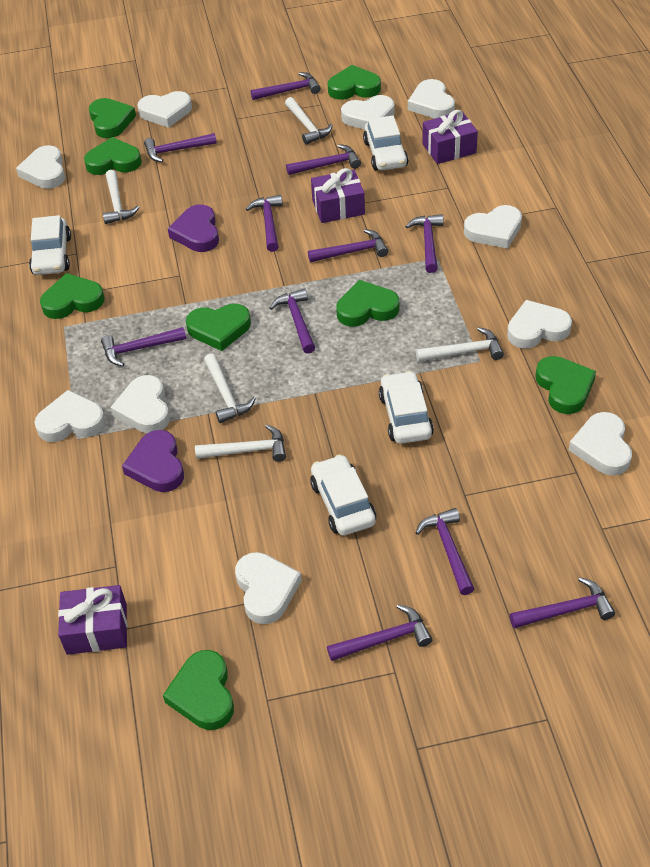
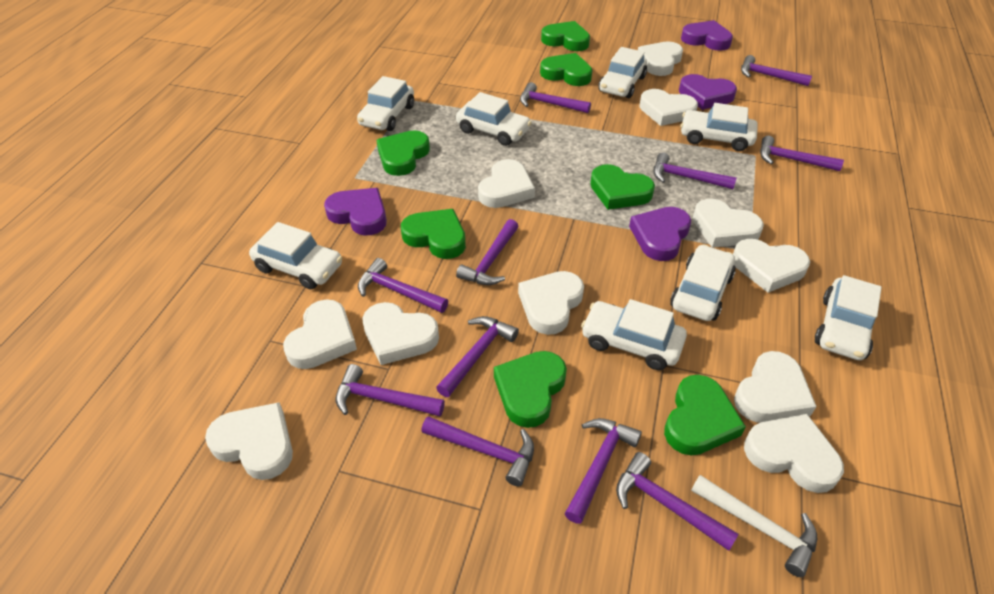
green heart: [40,273,104,319] [84,137,142,175] [89,98,136,138] [163,650,234,730] [186,304,251,351] [328,65,381,100] [336,280,399,327] [535,356,596,414] = 8 -> [376,130,430,176] [401,209,466,259] [494,351,567,428] [540,53,592,86] [541,21,590,51] [590,164,655,210] [664,375,746,455] = 7
purple gift: [58,585,127,655] [311,168,365,223] [422,110,478,164] = 3 -> none = 0
purple heart: [122,430,184,492] [168,204,219,252] = 2 -> [324,188,387,235] [629,207,691,261] [679,74,737,110] [681,20,733,51] = 4
white car: [29,215,71,275] [310,454,376,536] [363,116,408,170] [379,371,434,444] = 4 -> [249,222,342,289] [357,76,414,131] [456,92,532,146] [581,299,687,370] [599,47,647,98] [670,245,736,321] [680,103,758,151] [815,275,882,360] = 8
white hammer: [103,170,140,224] [195,424,286,462] [204,353,256,423] [285,97,333,145] [416,327,504,362] = 5 -> [691,475,817,577] = 1
white heart: [16,145,65,189] [34,390,106,442] [110,375,170,433] [137,91,192,128] [235,552,302,624] [341,95,395,129] [408,79,455,119] [464,205,522,249] [507,300,572,349] [569,412,632,476] = 10 -> [205,402,293,480] [283,299,357,369] [362,302,439,365] [478,159,535,208] [518,271,584,335] [638,41,683,76] [640,89,698,126] [693,199,764,248] [733,239,810,293] [734,351,817,423] [744,414,844,493] = 11

